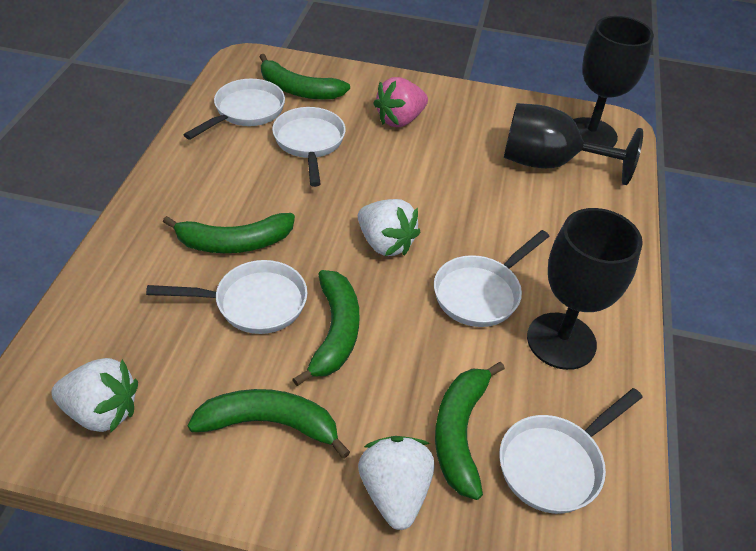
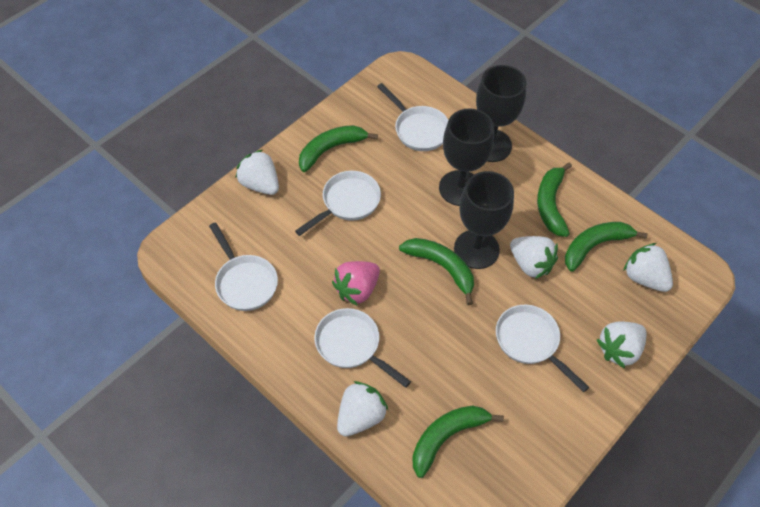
white strawberry: [51,358,138,432] [358,199,420,256] [358,436,434,530] = 3 -> [236,150,279,195] [337,381,388,437] [510,236,558,279] [597,321,647,368] [623,243,673,292] = 5

